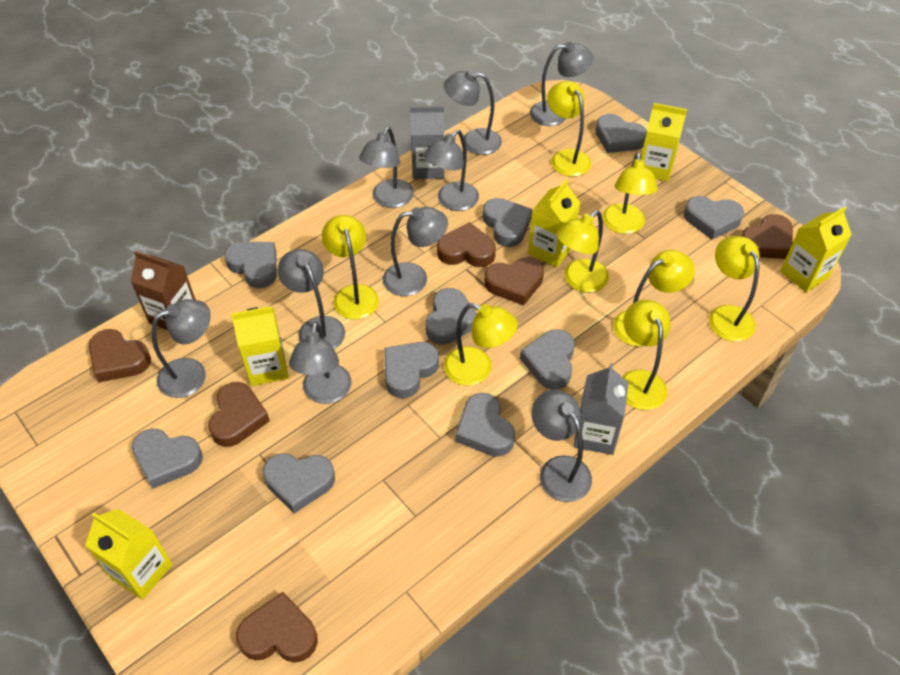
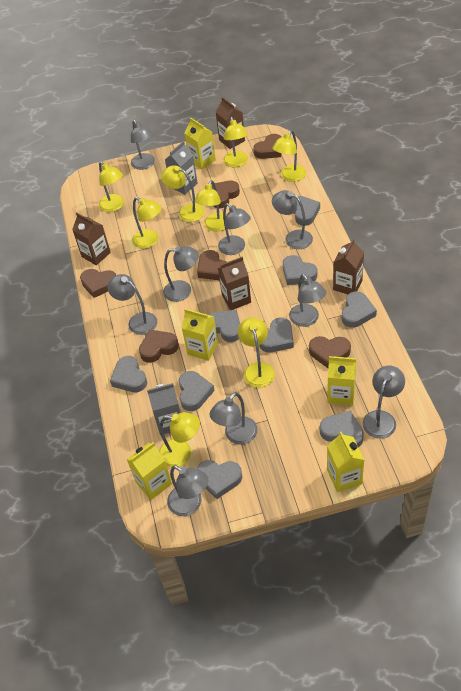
brown carton: [130,251,196,330] = 1 -> [72,213,111,265] [216,97,245,149] [218,257,251,310] [333,238,364,294] = 4
grey heart: [132,429,203,489] [224,242,277,288] [263,453,335,513] [384,342,439,398] [426,288,477,344] [455,393,515,457] [483,198,532,247] [520,329,575,390] [595,114,647,153] [684,196,744,240] = 10 -> [110,356,147,392] [179,371,215,411] [197,460,242,499] [209,310,240,342] [259,318,294,352] [283,255,317,285] [293,196,320,226] [320,410,364,447] [342,291,377,328] = 9

